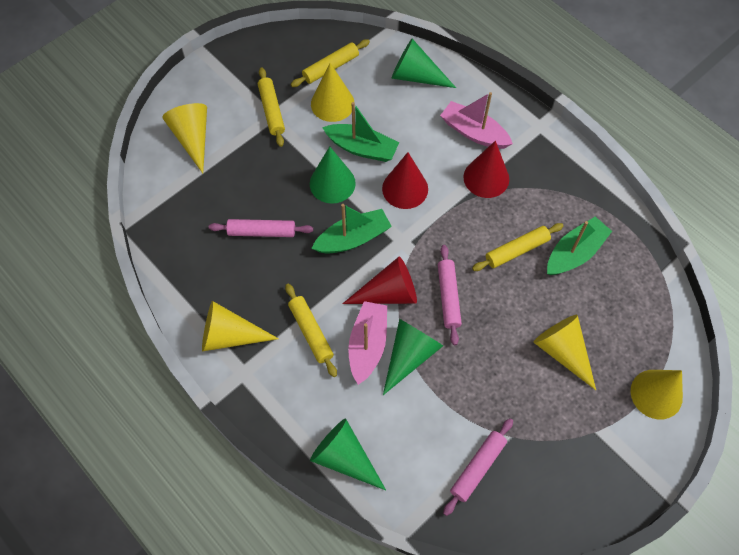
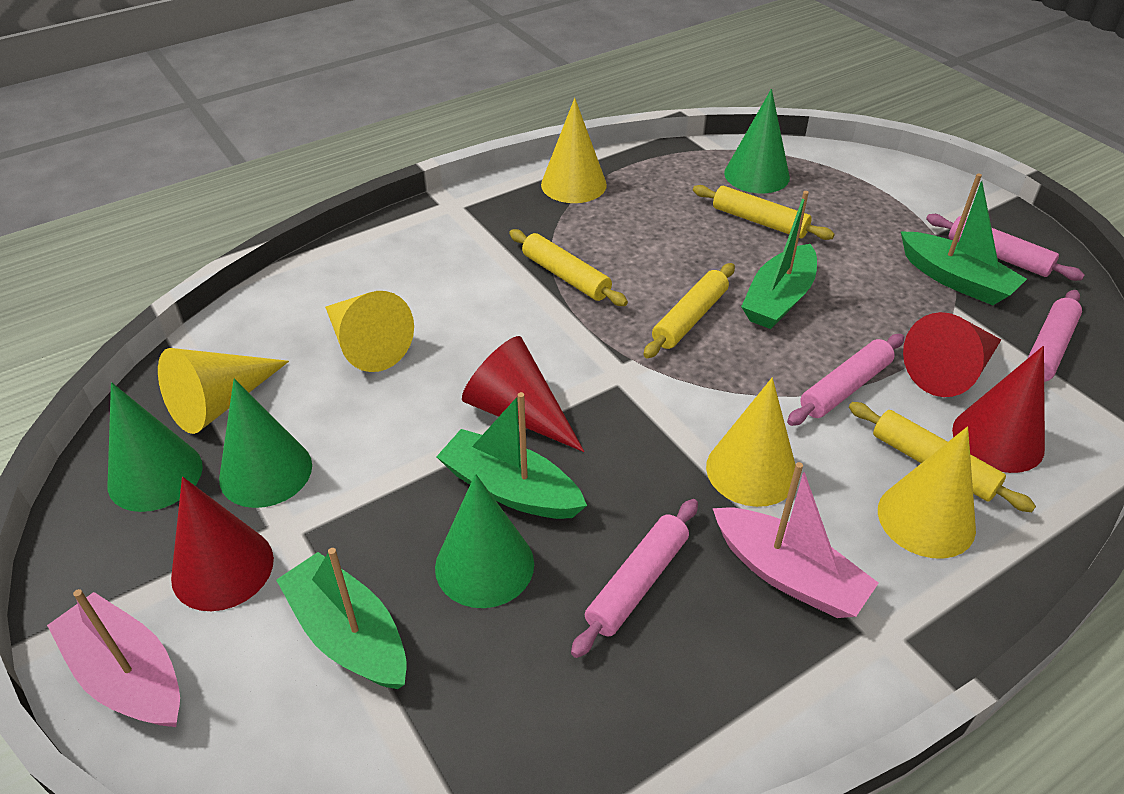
green boat: [311,204,392,254] [322,102,399,162] [547,217,612,275] = 3 -> [276,548,407,689] [436,392,587,519] [741,191,817,329] [901,173,1027,305] = 4
pink rolling pin: [209,219,313,237] [438,245,462,345] [443,418,513,516] = 3 -> [571,499,698,658] [787,334,904,426] [926,214,1085,281] [1027,290,1082,382] = 4
red cone: [342,256,417,304] [382,152,428,209] [463,141,509,198] = 3 -> [171,477,274,611] [462,336,584,452] [903,312,1001,397] [952,346,1045,473] = 4

